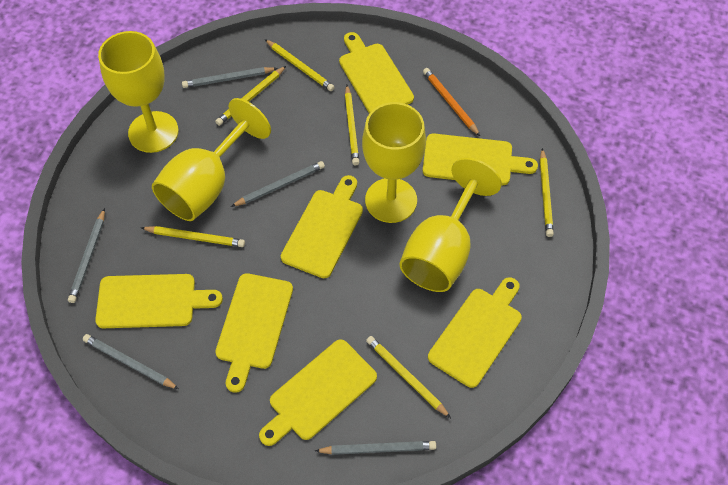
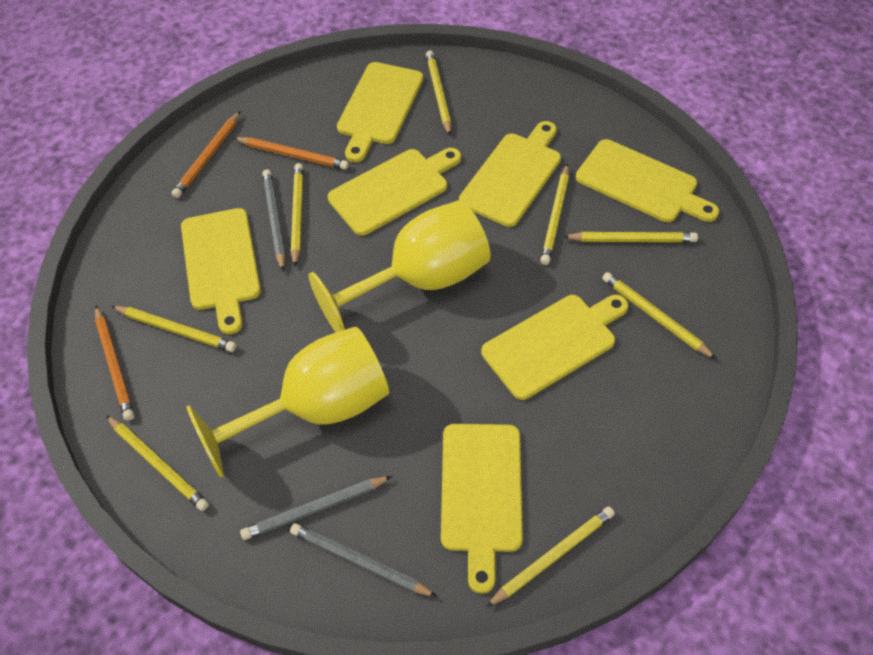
grey pencil: [68,208,105,303] [83,334,179,389] [182,67,278,88] [231,161,325,207] [315,441,436,455] = 5 -> [240,476,392,540] [262,169,285,271] [290,523,437,597] = 3
orange pencil: [423,68,480,136] = 1 -> [95,306,134,421] [172,111,241,198] [234,137,349,170] = 3
yellow goblet: [98,31,179,153] [152,98,271,221] [362,102,426,223] [400,158,502,292] = 4 -> [186,327,389,478] [308,200,490,332] = 2
yellow pencil: [141,226,245,247] [215,66,286,126] [265,39,335,91] [345,85,360,165] [366,336,451,418] [540,148,554,237] = 6 -> [106,415,209,511] [111,306,236,352] [291,163,303,267] [426,50,451,135] [486,506,615,607] [540,164,569,265] [563,232,698,242] [602,272,717,359] = 8

